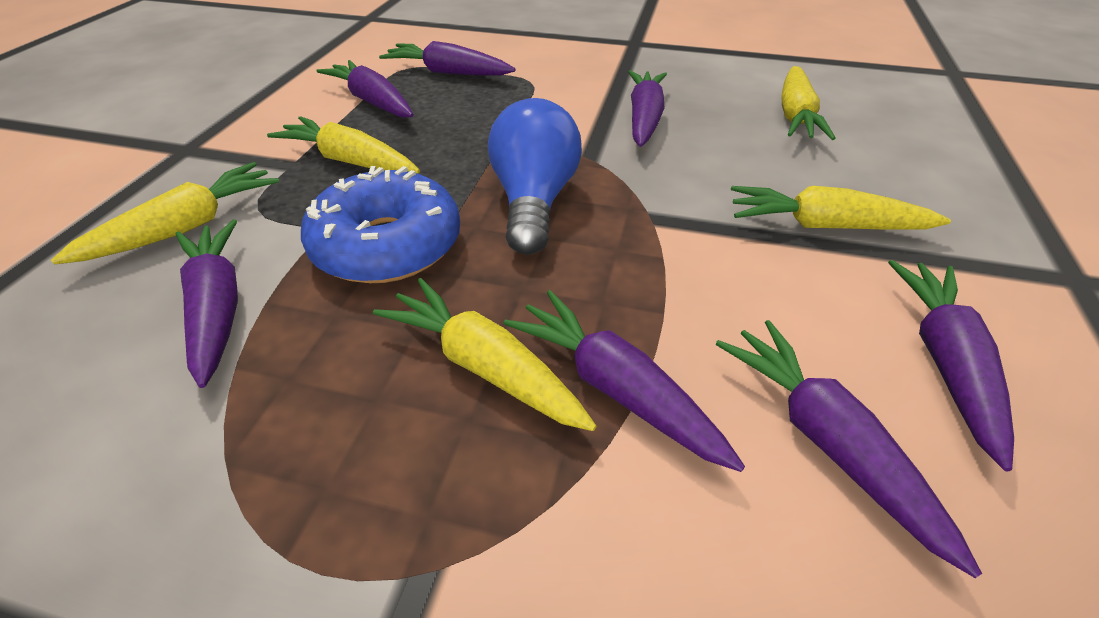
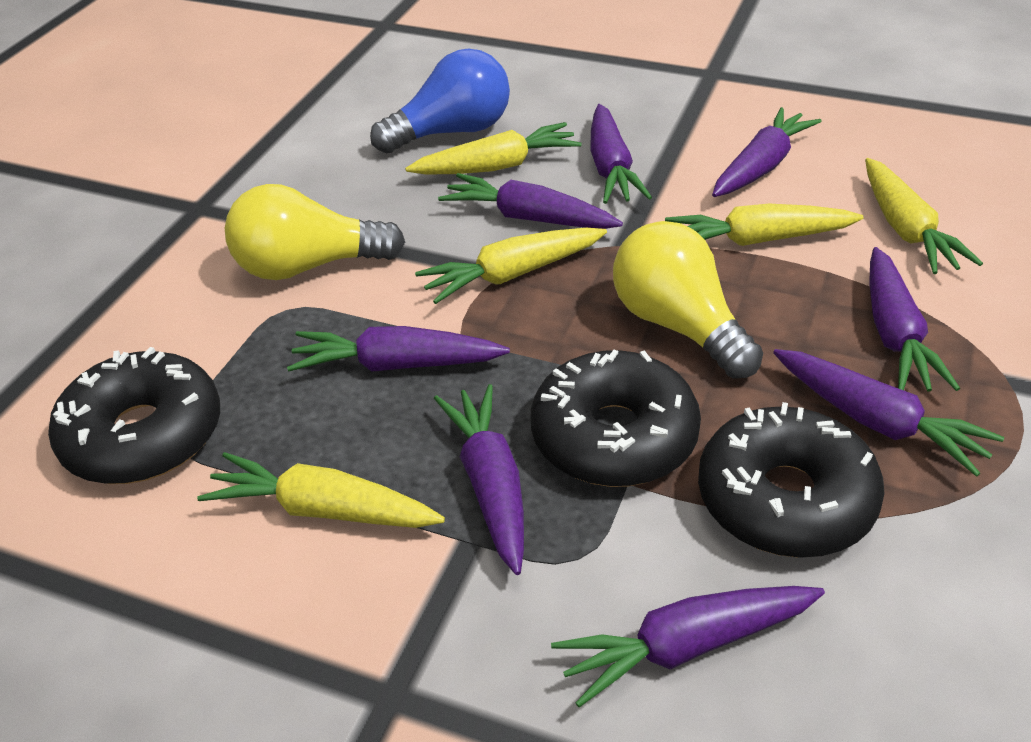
black donut: none = 0 -> [48,347,220,484] [531,350,701,487] [698,402,885,558] = 3
blue donut: [301,166,460,283] = 1 -> none = 0
purple carrot: [176,220,238,388] [317,60,414,118] [379,41,516,75] [504,290,745,472] [628,70,667,147] [716,320,982,578] [888,260,1014,471] = 7 -> [287,326,510,372] [434,384,524,575] [438,173,623,229] [551,586,825,707] [590,104,652,204] [712,107,822,197] [773,349,1004,477] [869,247,960,392] = 8
yellow light bulb: none = 0 -> [225,184,405,280] [613,221,763,379] = 2

